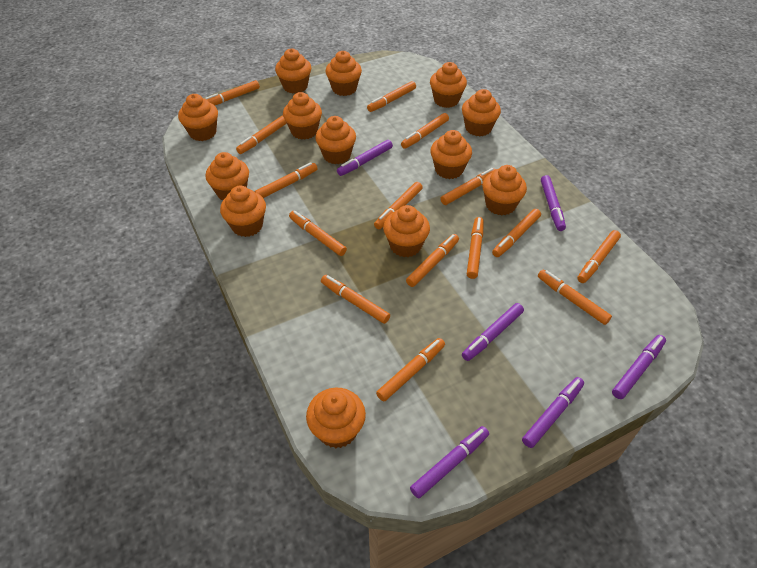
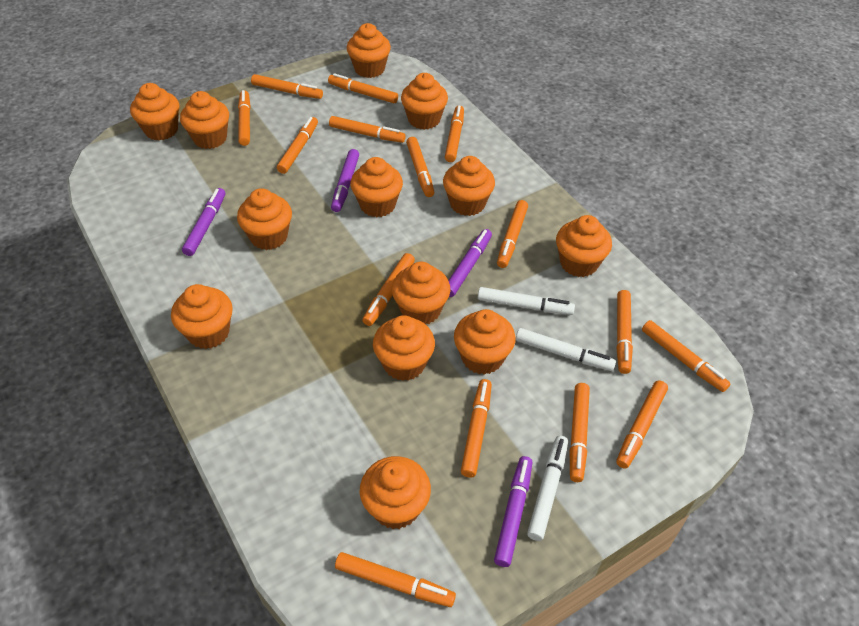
purple marker: [337,140,393,176] [410,426,489,498] [462,303,524,361] [522,377,584,448] [541,175,566,231] [612,335,666,399] = 6 -> [182,188,225,256] [331,149,359,212] [448,229,492,297] [494,456,533,567] = 4
white marker: none = 0 -> [478,287,575,315] [516,328,616,371] [527,436,568,541] = 3

